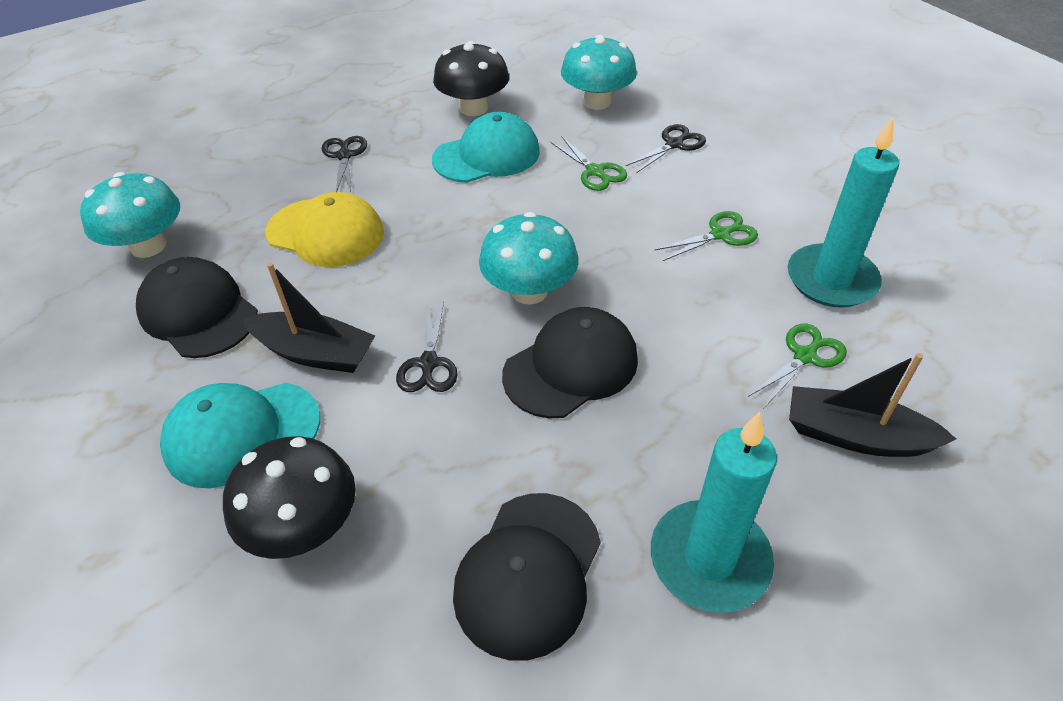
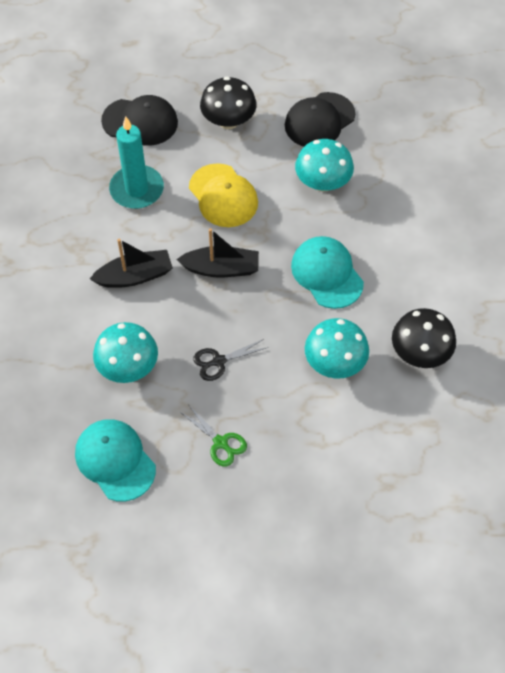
black cap: [136,257,258,358] [453,493,601,661] [502,307,638,419] = 3 -> [101,95,178,146] [285,92,355,147] = 2
black scissors: [321,136,367,192] [396,301,458,392] [626,124,706,173] = 3 -> [193,339,269,381] = 1
green scissors: [550,137,627,191] [654,211,758,261] [748,324,847,408] = 3 -> [180,404,247,467] = 1
turquoise candle: [651,412,777,613] [788,117,899,308] = 2 -> [109,116,164,209] = 1

